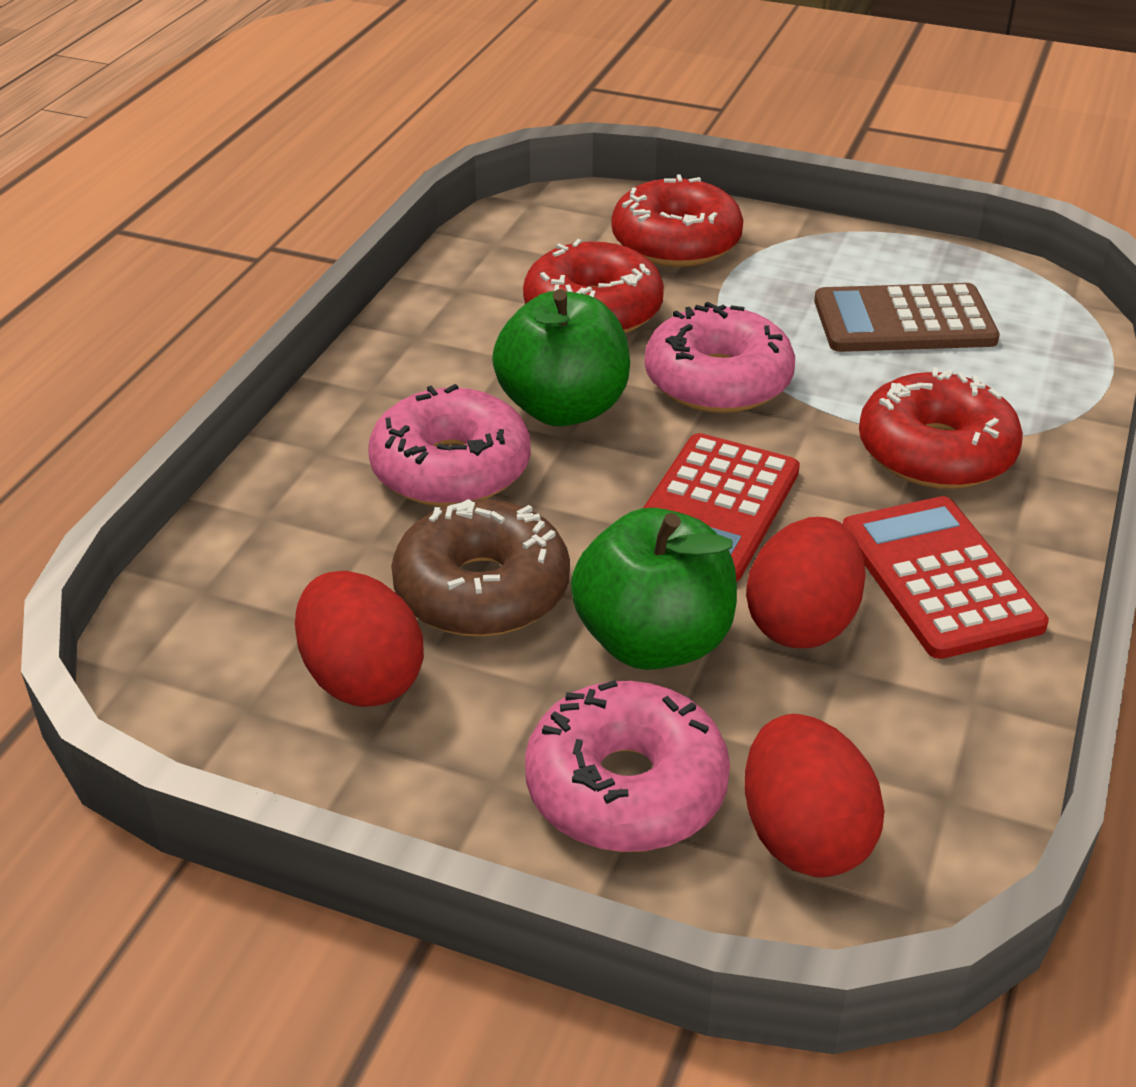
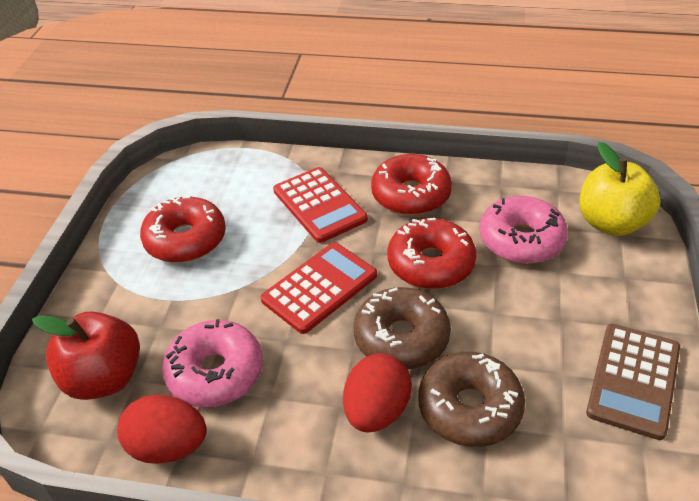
brown donut: [391,499,570,637] = 1 -> [354,287,451,369] [418,352,525,447] = 2
green apple: [492,289,630,426] [571,508,737,670] = 2 -> none = 0
pink donut: [368,384,530,507] [525,680,730,852] [645,302,795,413] = 3 -> [162,319,263,407] [479,196,568,264] = 2
red apple: none = 0 -> [32,311,140,400] = 1
red egg: [295,571,424,707] [745,714,884,877] [746,517,866,648] = 3 -> [117,395,207,464] [343,354,412,432] = 2
yellow apple: none = 0 -> [580,142,660,236] = 1

